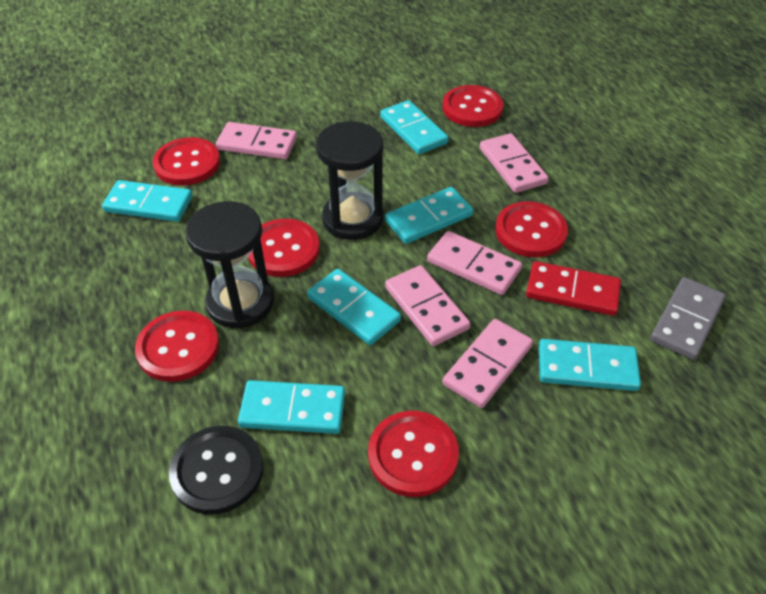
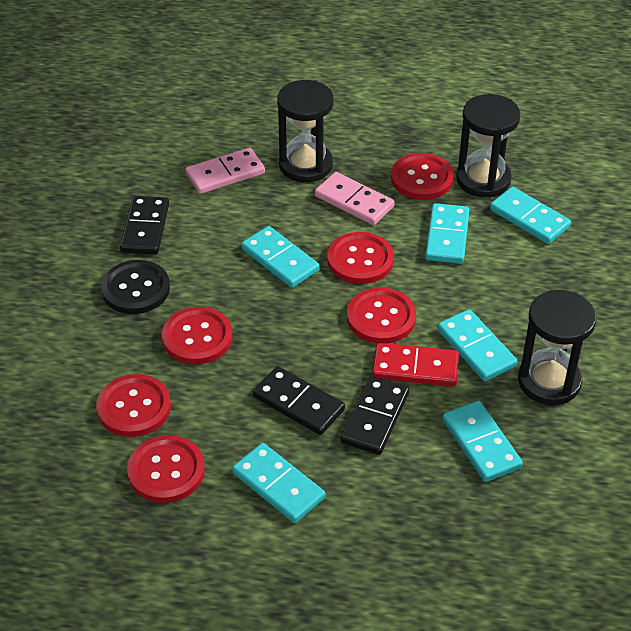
black domino: none = 0 -> [120,196,169,254] [253,366,345,435] [341,376,409,455] = 3
black hourglass: [185,201,274,329] [316,121,383,240] = 2 -> [277,80,334,182] [456,94,520,198] [518,290,596,405] = 3
grey domino: [650,277,726,360] = 1 -> none = 0
pink domino: [216,122,297,159] [385,265,470,346] [427,231,522,295] [442,319,533,408] [479,133,549,193] = 5 -> [185,148,265,194] [315,172,395,225] = 2

